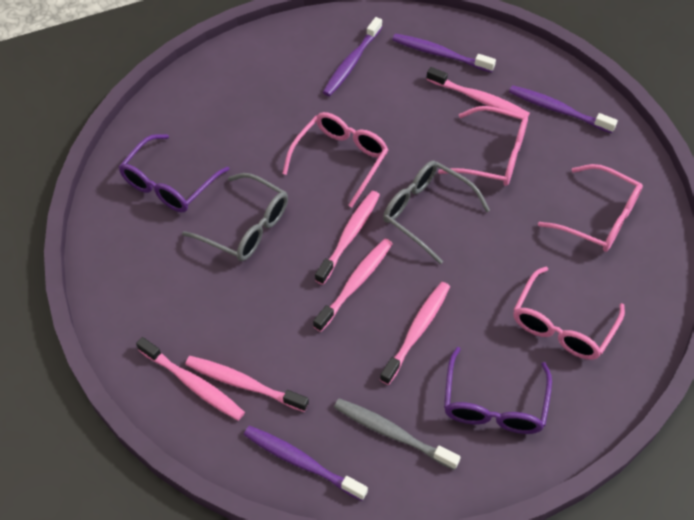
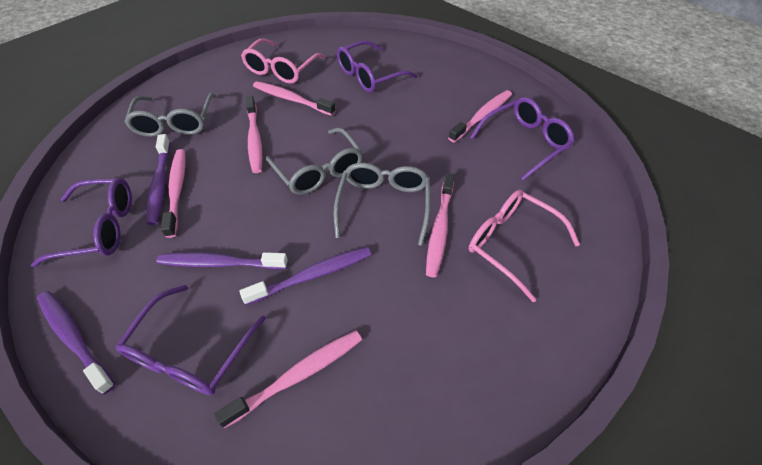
grey glasses: [182,173,288,261] [383,161,490,264] = 2 -> [124,93,216,137] [266,127,363,195] [333,163,431,246] = 3
grey toothbrush: [334,398,461,470] = 1 -> none = 0
pink glasses: [282,112,388,207] [438,106,528,186] [514,267,625,360] [538,164,643,252] = 4 -> [241,38,326,84] [469,190,580,302] = 2
purple glasses: [119,134,230,212] [444,347,552,434] = 2 -> [31,178,132,267] [116,285,266,395] [337,40,418,93] [470,97,574,181] = 4

